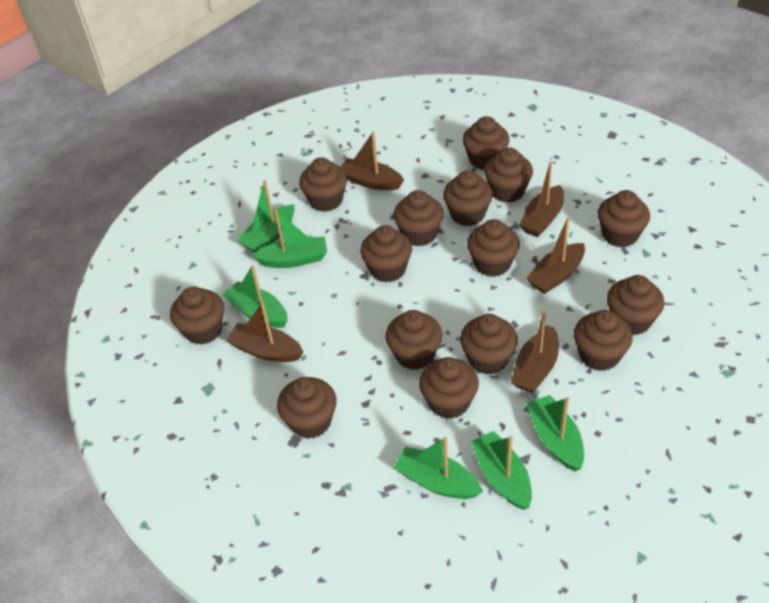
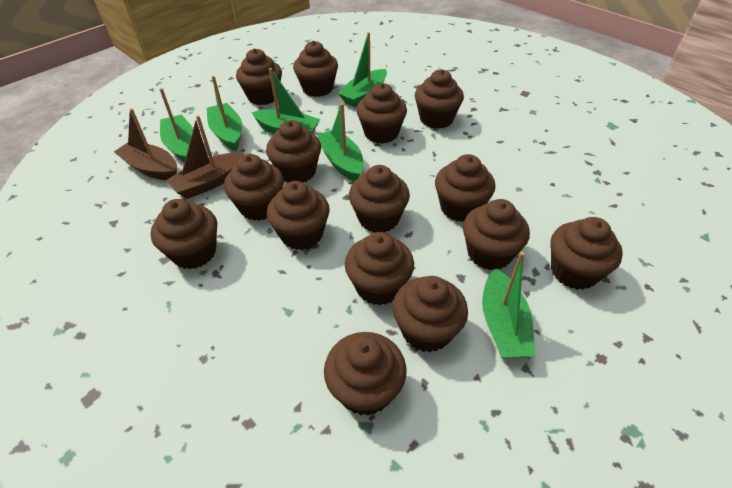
brown boat: [226,302,303,362] [340,132,404,190] [511,310,559,393] [519,161,564,237] [526,218,585,294] = 5 -> [114,108,177,180] [166,115,244,199] = 2

